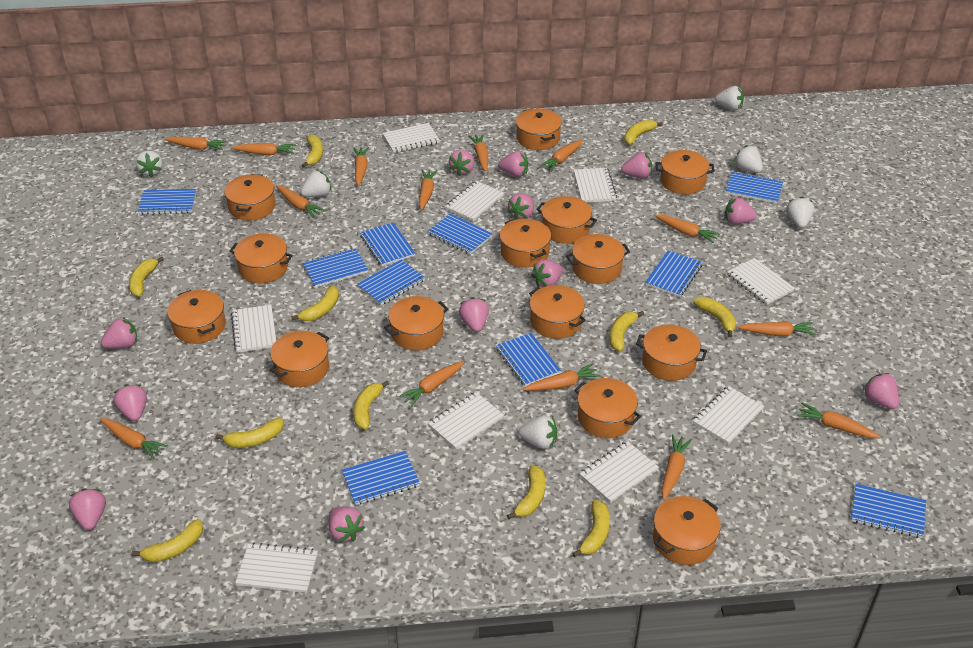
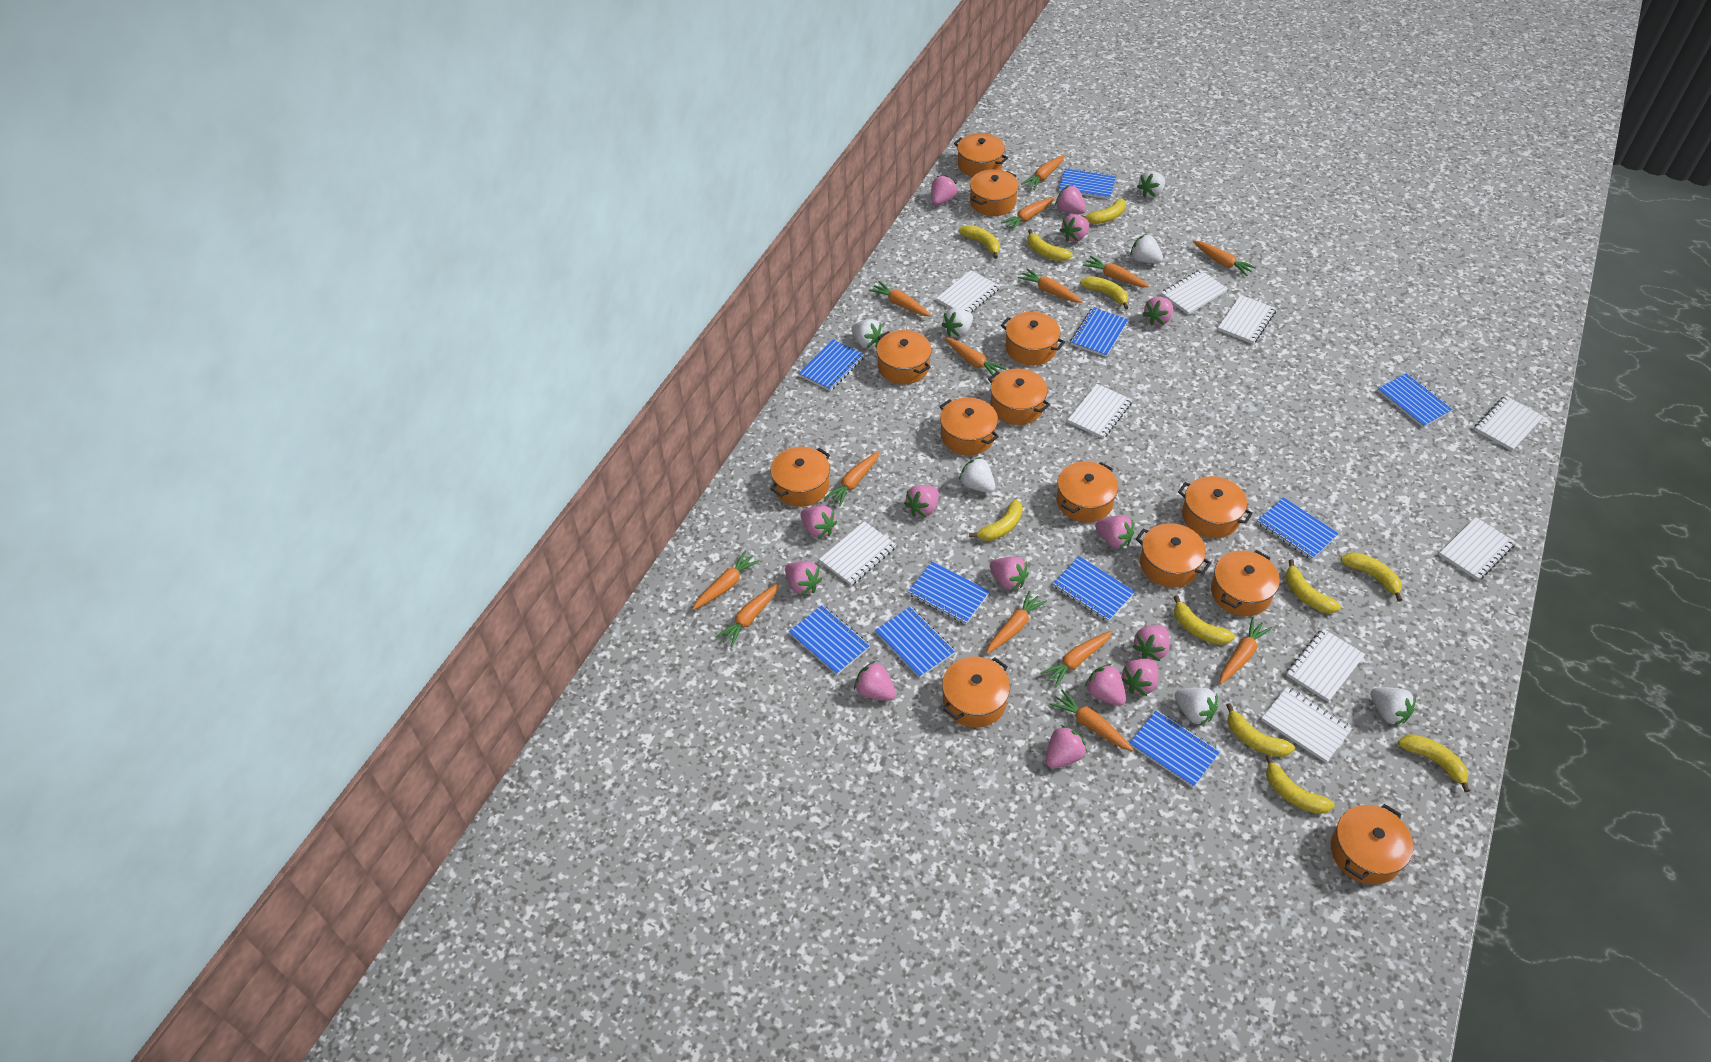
orange pot: [167,290,226,344] [224,174,275,221] [229,233,293,283] [270,331,329,387] [384,296,448,350] [500,219,551,268] [516,108,562,150] [529,285,586,339] [536,196,597,244] [566,234,630,284] [574,378,641,438] [636,324,707,381] [653,496,721,565] [655,150,715,194] = 14 -> [770,447,830,507] [876,330,932,384] [939,397,999,455] [942,656,1010,728] [954,133,1008,177] [970,169,1019,216] [988,368,1050,425] [1001,312,1065,366] [1056,461,1118,522] [1136,523,1211,588] [1178,476,1253,538] [1211,550,1280,616] [1331,804,1414,885] = 13
pink strawberry: [69,489,106,530] [101,317,137,348] [113,384,147,421] [329,506,365,542] [449,149,474,176] [459,297,489,332] [498,151,528,177] [507,193,534,219] [531,260,563,288] [621,153,652,179] [725,197,757,224] [863,373,899,409] = 12 -> [785,561,823,596] [800,505,837,539] [854,661,896,701] [904,485,939,517] [931,175,958,205] [990,556,1029,591] [1046,725,1087,769] [1055,185,1086,214] [1060,214,1089,242] [1085,664,1126,706] [1095,515,1135,549] [1122,659,1158,696] [1132,625,1170,661] [1143,297,1173,326] = 14
white strawberry: [136,151,163,177] [300,170,331,197] [519,416,557,449] [715,86,744,110] [734,145,763,173] [786,197,814,228] = 6 -> [851,319,883,348] [941,308,973,337] [959,457,995,493] [1130,234,1163,263] [1137,171,1165,198] [1175,688,1218,726] [1370,687,1416,726] = 7

